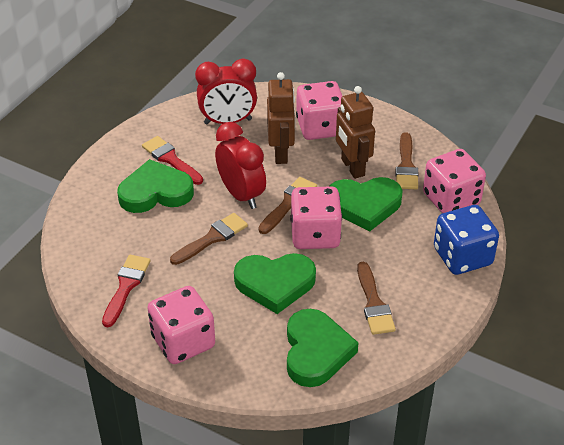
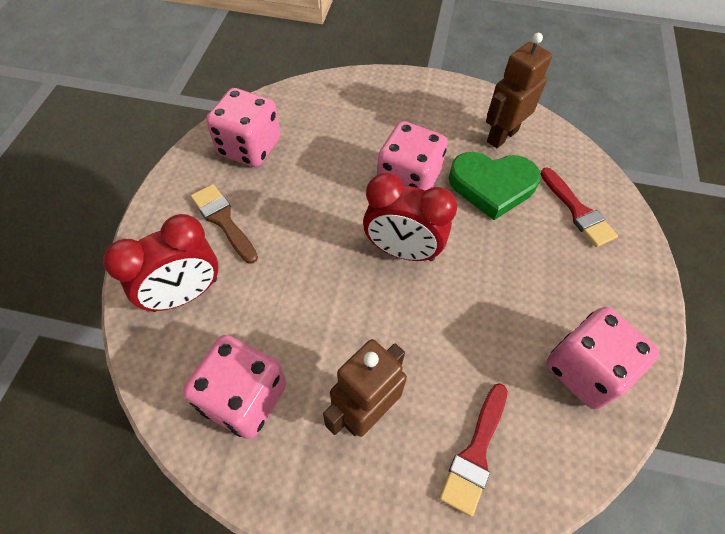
blue dice: [434,205,499,275] = 1 -> none = 0
brown brush: [170,213,248,265] [258,177,317,234] [357,262,396,335] [395,132,418,189] = 4 -> [191,184,258,264] = 1
green heart: [117,159,194,213] [234,253,316,314] [287,309,358,387] [329,177,402,231] = 4 -> [449,152,541,220] = 1

